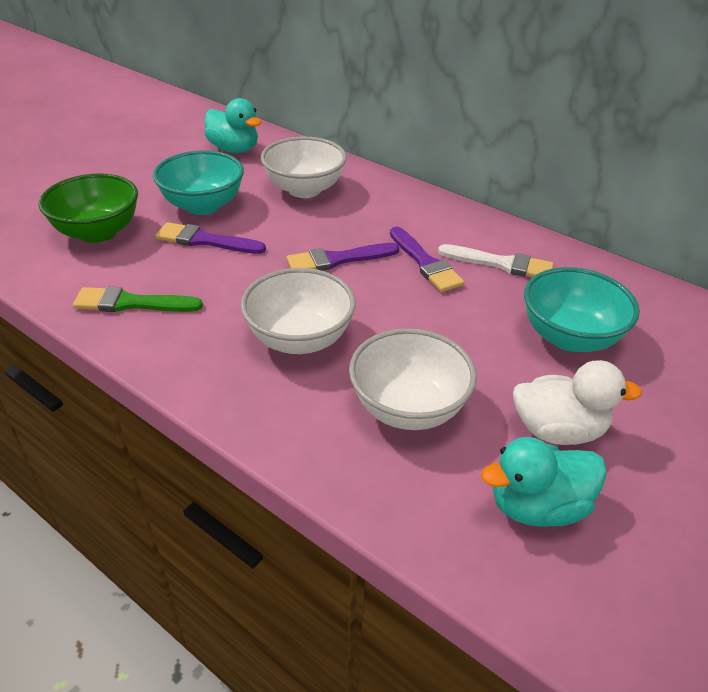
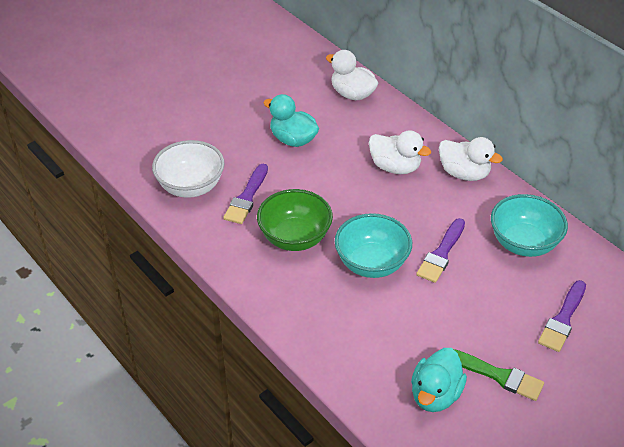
white bowl: [241,268,356,354] [261,136,347,198] [349,328,477,430] = 3 -> [152,140,224,198] = 1
white brush: [438,244,554,277] = 1 -> none = 0
white duck: [513,360,642,445] = 1 -> [326,50,378,100] [369,130,431,174] [439,137,503,181] = 3

